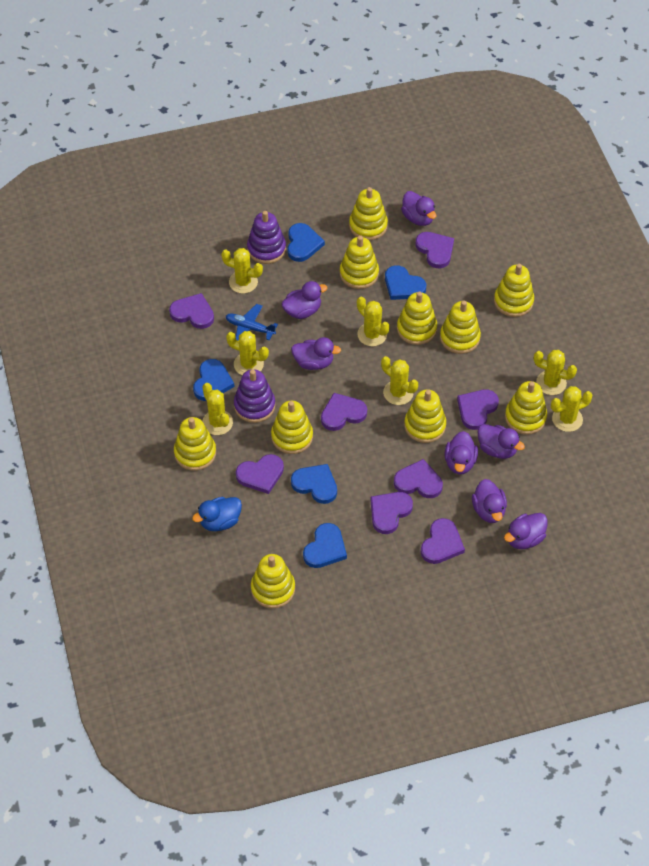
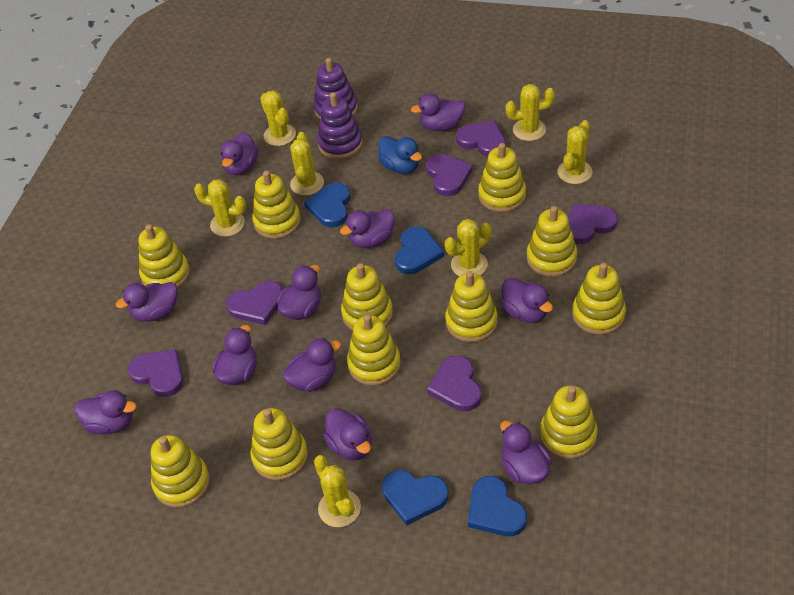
blue heart: [193,359,234,401] [287,223,325,262] [291,464,337,504] [303,523,347,568] [385,265,426,300] = 5 -> [304,183,350,227] [382,470,449,525] [395,227,444,274] [468,476,527,536] = 4
blue plane: [226,304,278,341] = 1 -> none = 0
purple duck: [281,281,327,319] [291,337,341,370] [401,191,436,226] [445,431,478,474] [472,479,507,523] [478,424,525,459] [504,513,548,549] = 7 -> [75,390,137,434] [116,282,177,322] [212,325,257,385] [220,132,258,175] [277,265,321,320] [283,338,341,392] [323,408,372,460] [340,209,395,248] [411,93,465,131] [500,421,552,484] [502,278,553,323] = 11
purple heart: [169,293,214,329] [236,454,284,494] [321,393,367,431] [371,492,413,534] [394,459,443,498] [415,232,454,268] [421,518,465,564] [457,389,499,430] = 8 -> [128,349,184,397] [226,281,282,325] [426,154,473,196] [427,356,482,411] [456,120,506,157] [568,203,618,244] = 6
yellow stacking toy: [174,417,216,471] [251,554,295,608] [271,401,313,454] [340,236,379,289] [349,187,388,240] [397,292,437,345] [404,389,446,443] [440,301,481,354] [494,264,534,317] [505,381,547,435] = 10 -> [138,224,190,288] [151,435,210,508] [250,408,308,480] [252,171,301,239] [341,263,393,331] [347,314,401,386] [445,271,498,342] [478,143,526,212] [527,206,577,277] [540,385,598,459] [572,263,626,335] = 11

